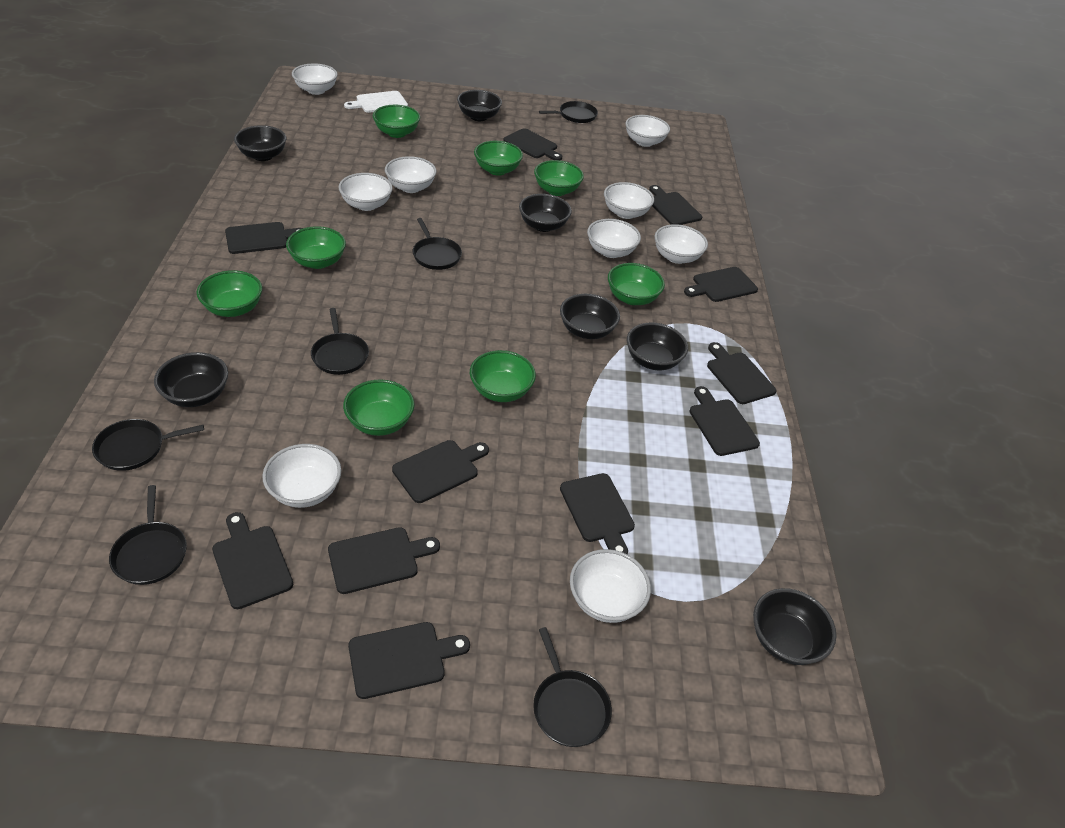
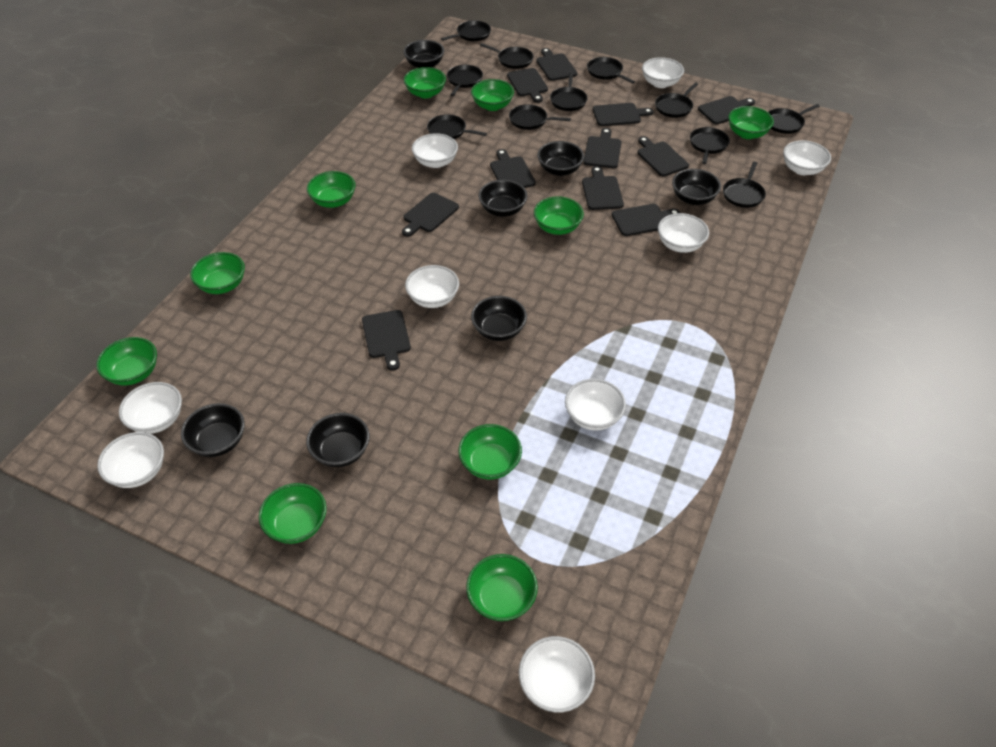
black pan: [92,419,204,471] [109,485,187,585] [311,308,369,375] [412,218,462,270] [533,627,612,747] [539,101,598,123] = 6 -> [427,114,487,139] [441,20,491,41] [447,65,483,96] [480,43,533,69] [509,104,571,130] [550,72,588,111] [587,57,635,84] [655,82,698,118] [690,127,730,164] [723,162,766,208] [768,104,820,134] = 11
green bowl: [196,270,262,317] [286,226,346,269] [343,379,415,436] [373,105,420,138] [470,350,536,402] [474,141,523,176] [534,160,584,196] [608,263,665,305] = 8 -> [96,337,157,385] [190,252,245,294] [259,483,327,544] [307,171,356,208] [404,67,446,99] [458,424,522,480] [466,554,538,621] [471,79,514,111] [534,196,584,235] [728,106,774,139] = 10
white cutting board: [344,91,408,113] = 1 -> none = 0

